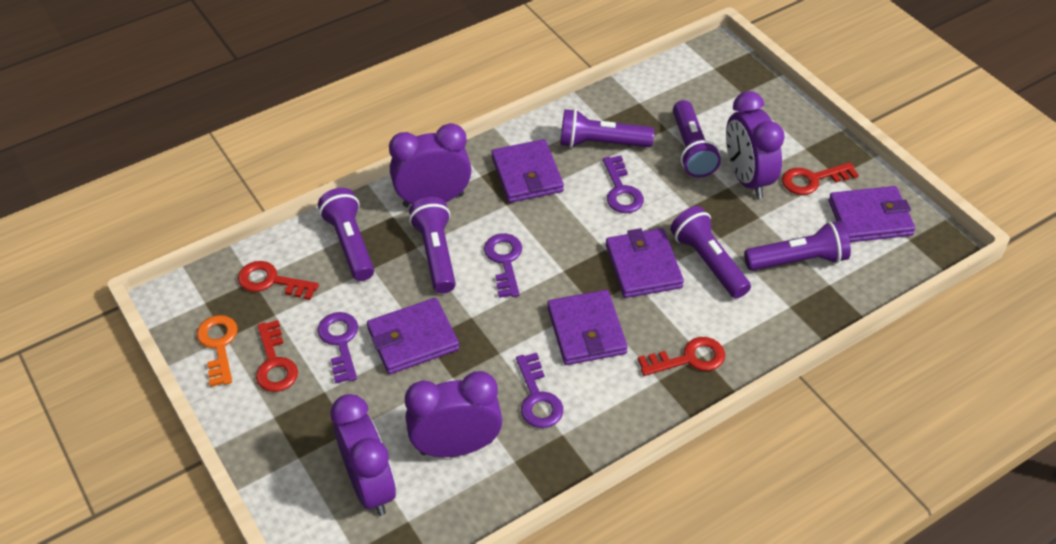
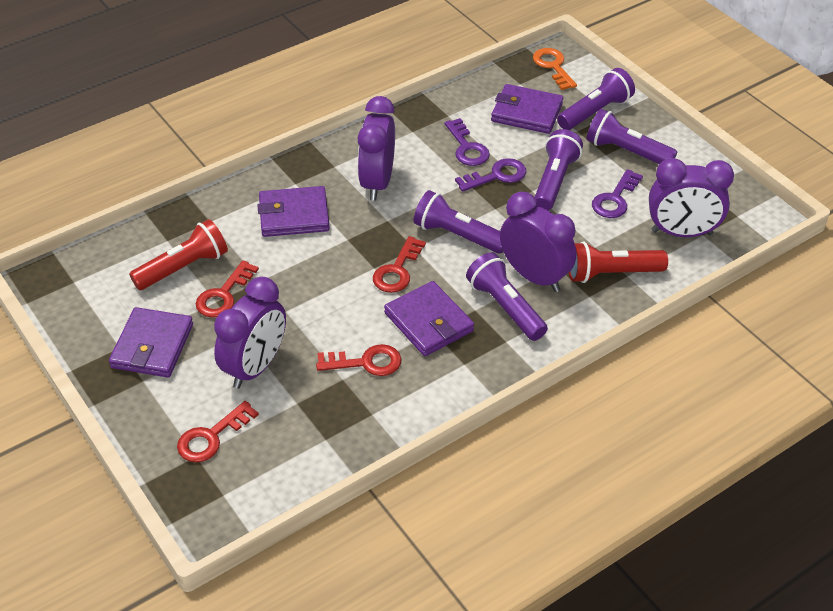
purple flashlight: [318,188,374,281] [409,197,456,293] [560,109,654,148] [670,206,751,298] [673,100,721,178] [744,221,851,271] = 6 -> [414,190,503,254] [466,252,548,341] [535,129,583,210] [557,68,635,130] [587,109,677,164] = 5
purple key: [318,312,358,383] [484,233,522,298] [516,353,563,428] [603,156,644,213] = 4 -> [444,118,490,166] [455,158,526,192] [592,169,643,218] = 3
purple wallet: [367,298,459,374] [491,139,564,203] [547,290,628,365] [606,228,684,298] [829,186,915,242] = 5 -> [109,307,193,377] [258,186,330,237] [384,281,474,356] [491,84,563,134] = 4
red flashlight: none = 0 -> [129,219,228,290] [569,242,668,283] = 2

